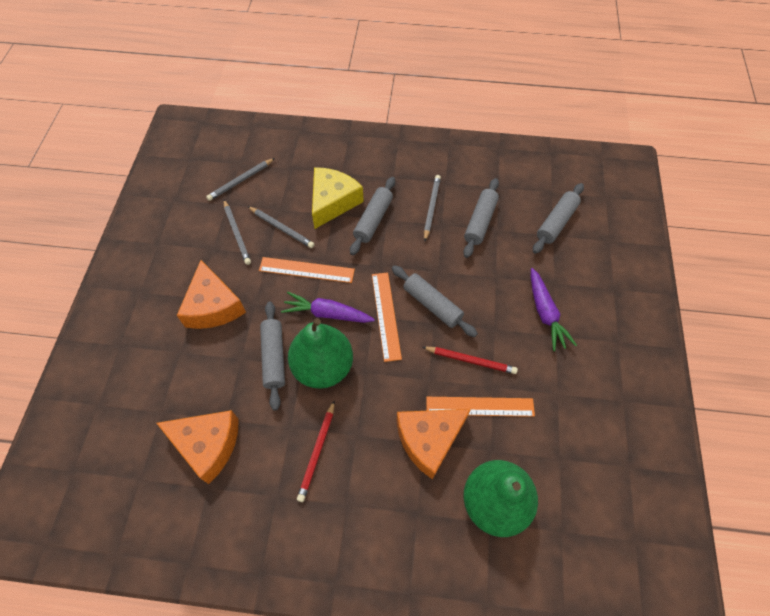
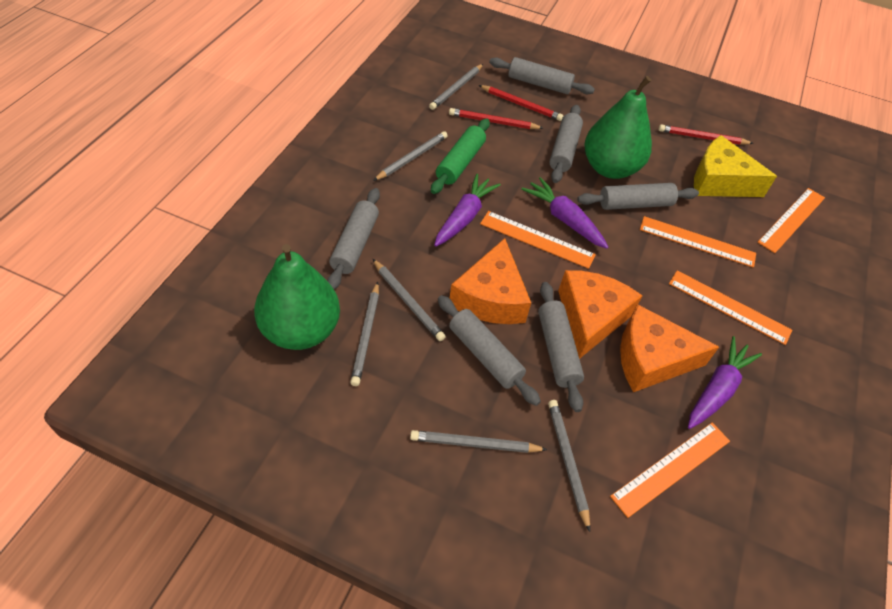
green rolling pin: none = 0 -> [431,119,490,194] = 1
grey pencil: [206,158,275,201] [224,200,251,265] [248,206,314,248] [424,175,441,241] = 4 -> [350,282,379,386] [373,131,448,181] [373,259,446,341] [410,430,548,453] [429,64,483,110] [548,400,590,532] = 6
grey rolling pin: [260,302,285,411] [350,177,395,255] [392,265,478,337] [463,178,499,258] [533,183,584,254] = 5 -> [327,188,380,289] [438,295,541,406] [489,57,595,94] [538,282,584,412] [549,105,583,183] [577,183,699,210] = 6
orange ruler: [259,257,355,283] [372,273,402,362] [426,397,535,417] = 3 -> [480,211,596,269] [610,423,730,518] [640,216,756,268] [669,270,792,345] [757,188,825,253] = 5
purple carrot: [281,292,375,323] [531,268,577,351] = 2 -> [434,174,501,247] [521,177,608,249] [688,336,762,429] = 3
red pencil: [297,400,335,502] [422,347,518,374] = 2 -> [449,108,543,129] [479,85,563,121] [659,124,754,145] = 3

